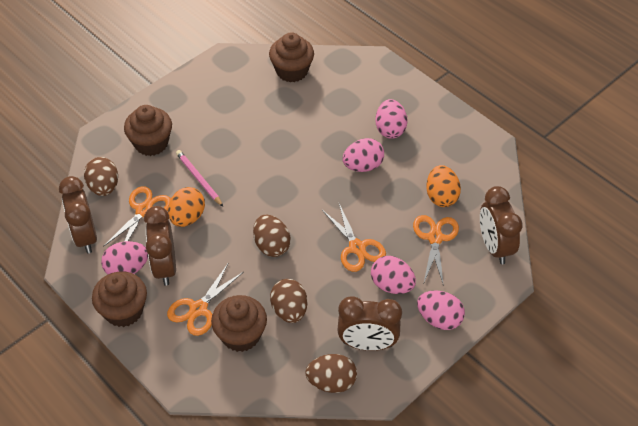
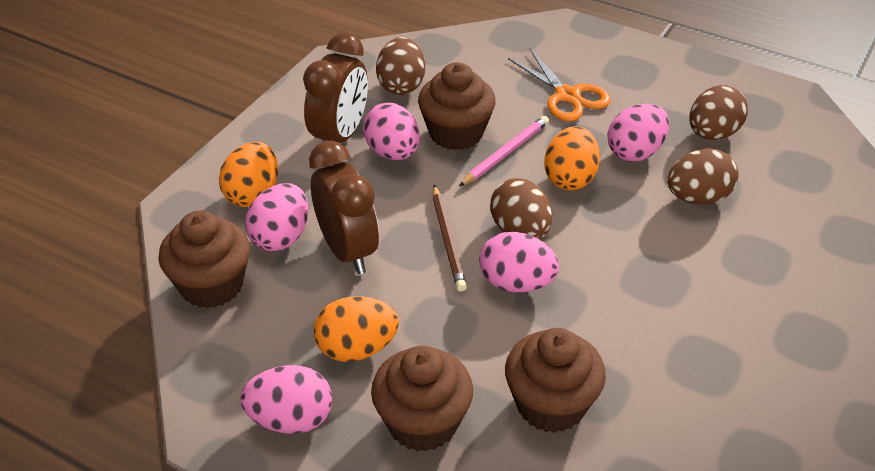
brown clock: [59,176,97,253] [144,206,176,286] [337,296,402,351] [480,186,523,264] = 4 -> [303,33,368,143] [309,141,379,274] = 2
brown pencil: none = 0 -> [433,185,467,292] = 1
orange egg: [168,187,205,227] [426,165,461,207] = 2 -> [219,142,278,207] [314,296,399,362] [544,126,600,190] = 3
orange scissors: [103,186,171,247] [167,262,244,336] [322,203,386,272] [413,215,459,286] = 4 -> [508,49,611,121] = 1

